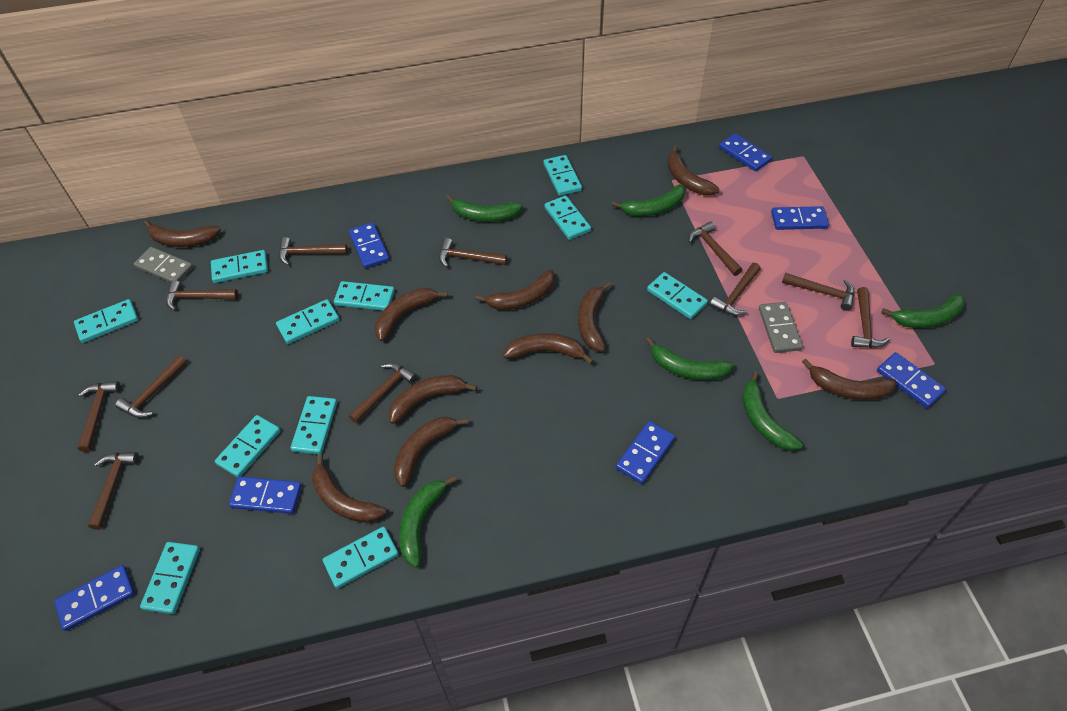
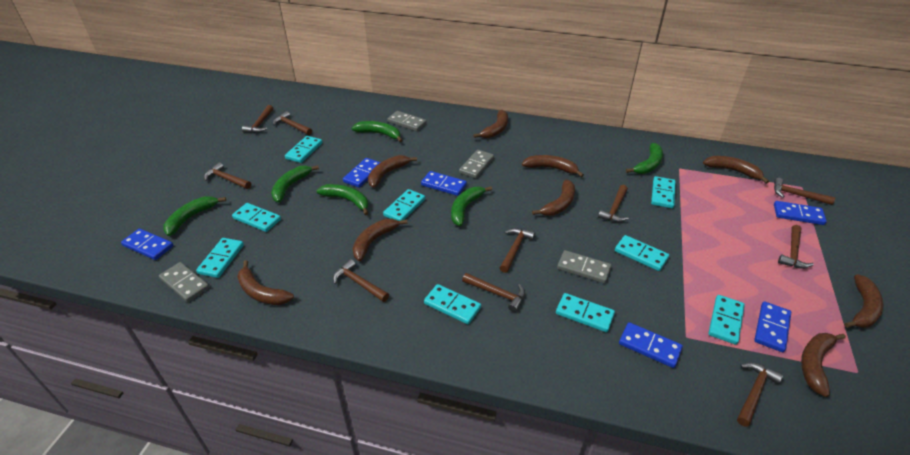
blue domino: [54,565,135,631] [229,476,302,514] [349,222,390,269] [616,421,675,484] [719,133,772,172] [771,206,829,230] [877,352,946,408] = 7 -> [121,228,173,260] [343,158,381,188] [421,171,467,196] [619,322,683,368] [754,301,791,352] [774,201,827,225] = 6
brown banana: [144,220,221,247] [312,454,387,523] [375,288,447,341] [388,375,477,424] [394,417,468,487] [475,269,555,310] [503,333,594,364] [578,282,612,352] [667,145,720,195] [802,359,897,400] = 10 -> [237,260,294,305] [353,219,407,261] [368,155,417,188] [473,110,508,138] [522,155,584,177] [532,180,575,216] [703,156,769,184] [801,333,846,397] [844,274,884,328] = 9
brown hammer: [78,381,121,452] [88,452,139,530] [115,355,187,418] [166,280,238,311] [279,237,348,266] [349,363,417,423] [439,238,507,267] [688,221,742,276] [710,263,761,316] [782,273,855,311] [851,287,890,348] = 11 -> [204,162,251,189] [242,105,273,133] [273,111,312,135] [333,259,389,302] [462,273,525,312] [500,228,535,273] [598,185,628,222] [737,362,783,427] [774,178,835,205] [778,225,814,269] = 10
grey domino: [134,247,193,282] [759,302,803,353] = 2 -> [159,262,210,302] [387,111,427,131] [459,150,494,178] [557,250,611,283] = 4
turquoise domino: [74,299,138,343] [140,542,200,614] [211,250,268,283] [215,415,281,477] [276,299,339,344] [291,396,337,454] [323,527,399,589] [334,281,395,311] [544,155,582,196] [544,196,591,240] [647,272,708,319] = 11 -> [196,238,244,278] [232,203,281,232] [285,136,323,163] [383,189,425,221] [424,284,481,324] [556,293,615,332] [615,235,669,271] [651,176,675,208] [708,295,745,345] = 9

